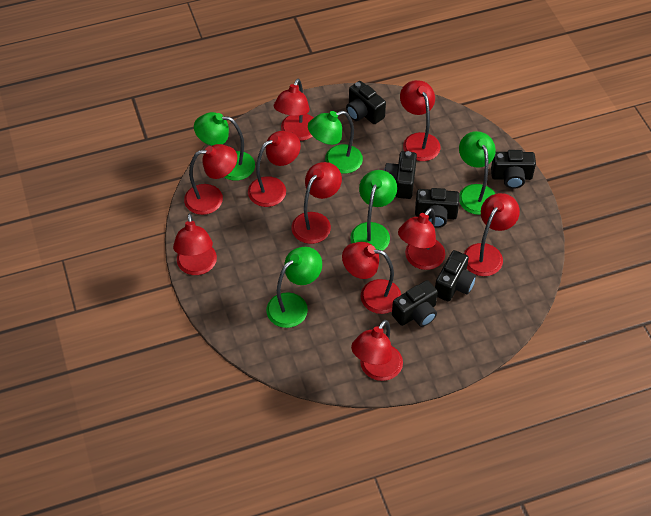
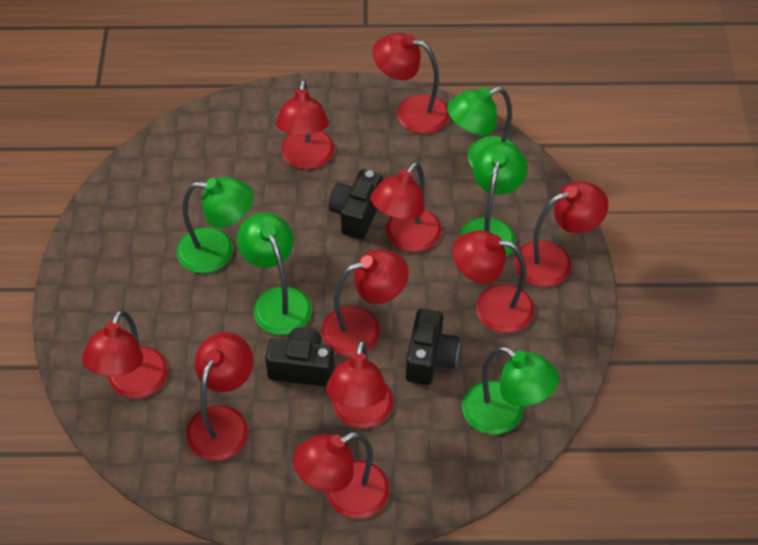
black camera: [346,81,386,124] [384,151,417,199] [392,280,438,327] [415,188,459,228] [435,250,476,302] [491,150,536,189] = 6 -> [265,327,335,387] [329,169,383,239] [406,309,460,385] = 3

